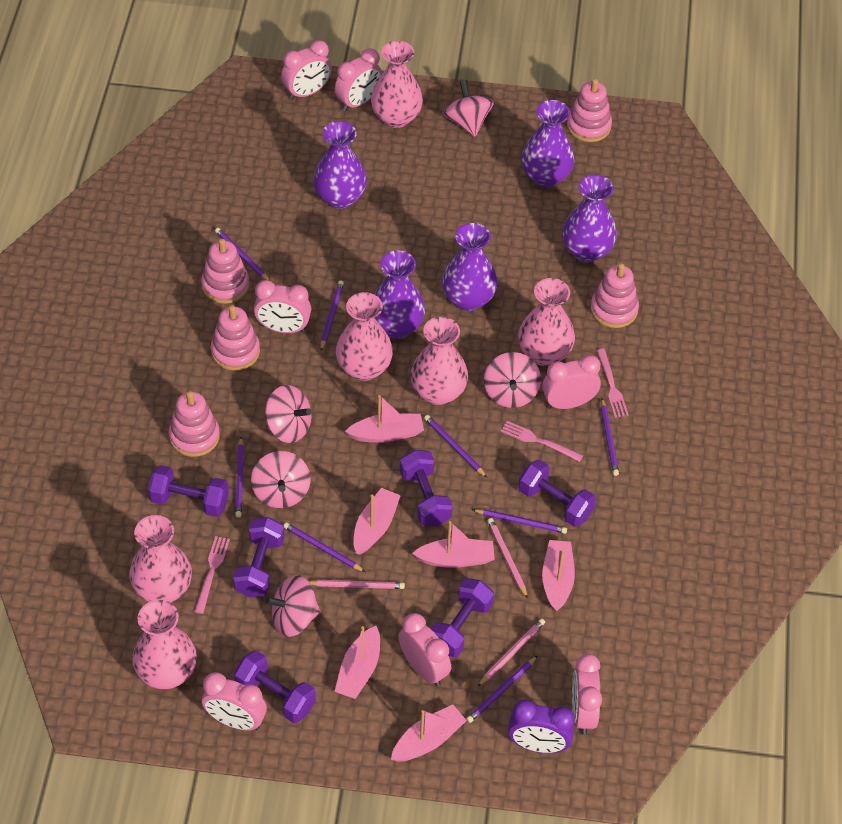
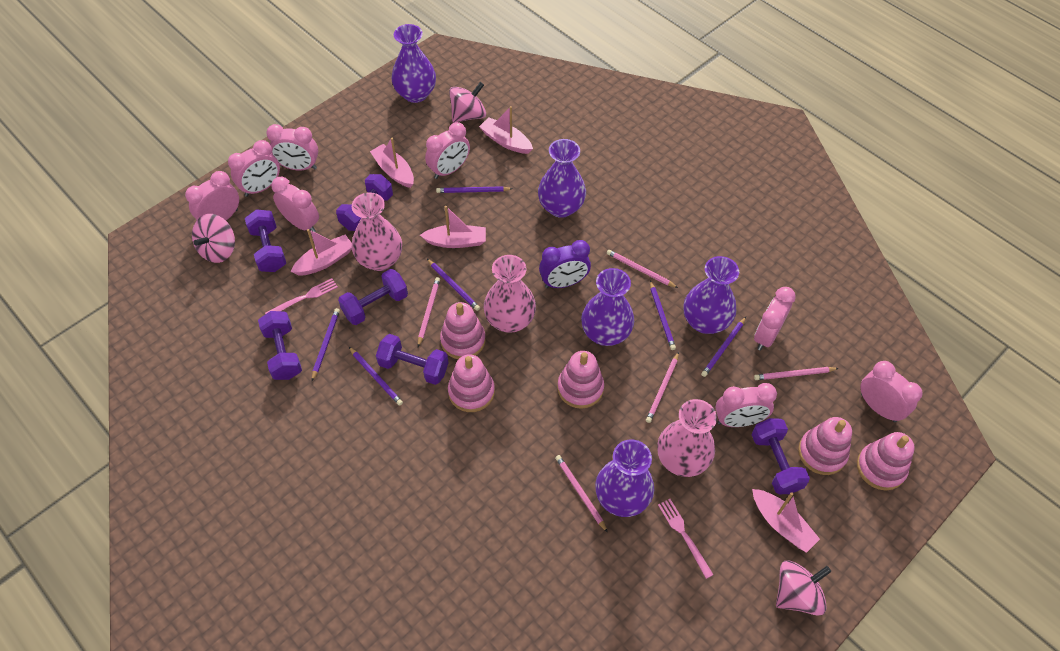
pink boat: [334,626,380,699] [345,395,424,443] [353,488,401,555] [391,704,467,762] [412,521,495,568] [542,540,575,611] = 6 -> [291,229,352,276] [370,138,414,188] [420,206,486,248] [479,106,533,154] [752,489,820,553] = 5
pink clock: [202,672,267,731] [254,280,311,333] [281,40,332,100] [335,48,382,111] [399,613,451,686] [542,355,601,409] [572,654,602,735] = 7 -> [185,171,239,220] [228,140,280,197] [266,124,318,171] [272,177,319,232] [425,122,470,179] [715,383,777,427] [754,287,796,351] [860,361,923,422] = 8
pink fork: [194,536,230,614] [501,421,583,462] [597,349,628,418] = 3 -> [265,278,338,314] [658,499,714,579] = 2
pink pencil: [309,580,405,589] [477,619,545,687] [487,518,528,599] = 3 -> [418,277,440,347] [555,455,608,533] [607,250,678,288] [646,352,679,423] [754,367,839,380] = 5
pink spinning top: [251,451,311,508] [265,385,311,443] [265,575,321,637] [443,80,494,137] [484,352,541,408] = 5 -> [192,214,235,263] [449,82,486,123] [776,561,831,616] = 3
pink vase: [129,515,192,602] [132,600,197,689] [336,292,393,381] [371,41,423,128] [410,317,468,405] [518,278,575,366] = 6 -> [352,192,402,271] [484,255,536,333] [657,399,717,477] = 3
purple pencil: [215,228,270,281] [235,437,244,518] [284,522,365,572] [320,281,344,351] [424,415,487,478] [466,656,537,723] [472,509,567,534] [601,398,619,476] = 8 -> [312,308,340,381] [349,347,403,406] [427,259,480,311] [436,186,513,193] [650,281,676,350] [701,317,746,377] = 6

